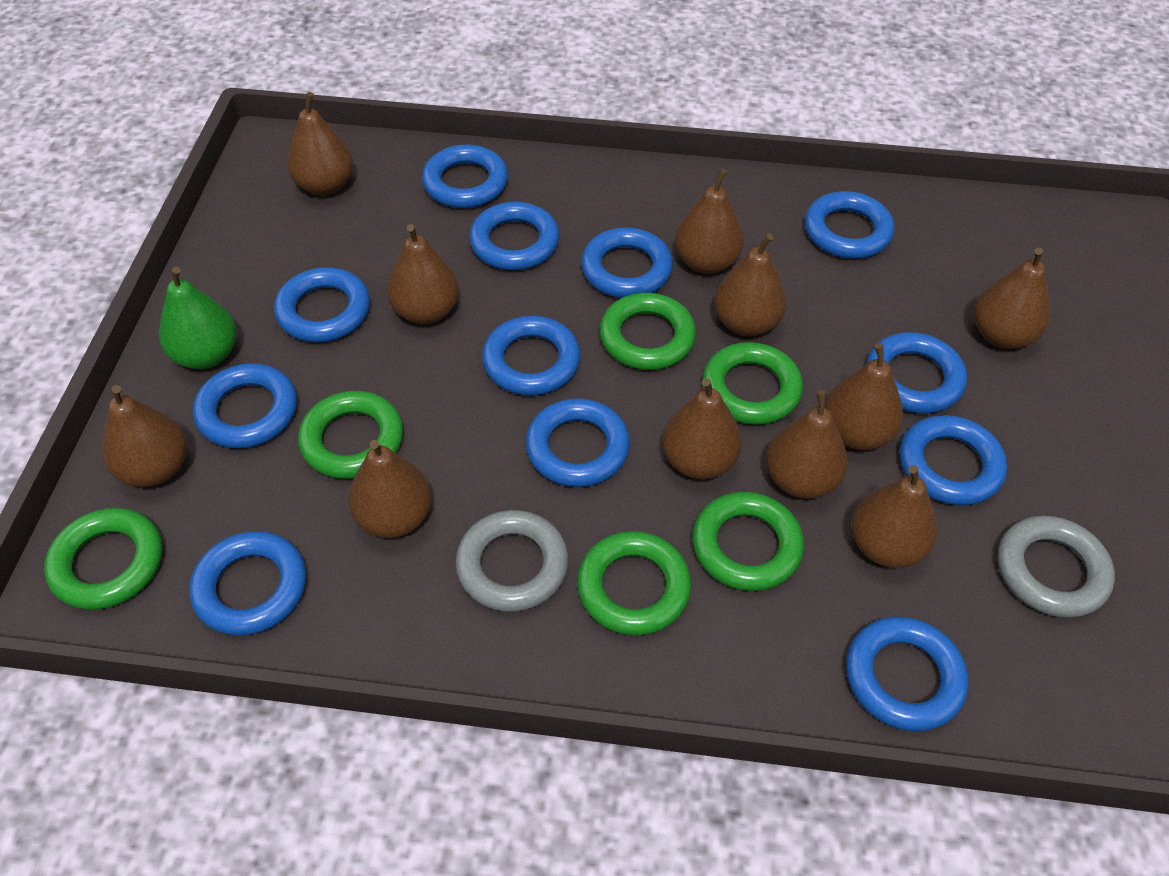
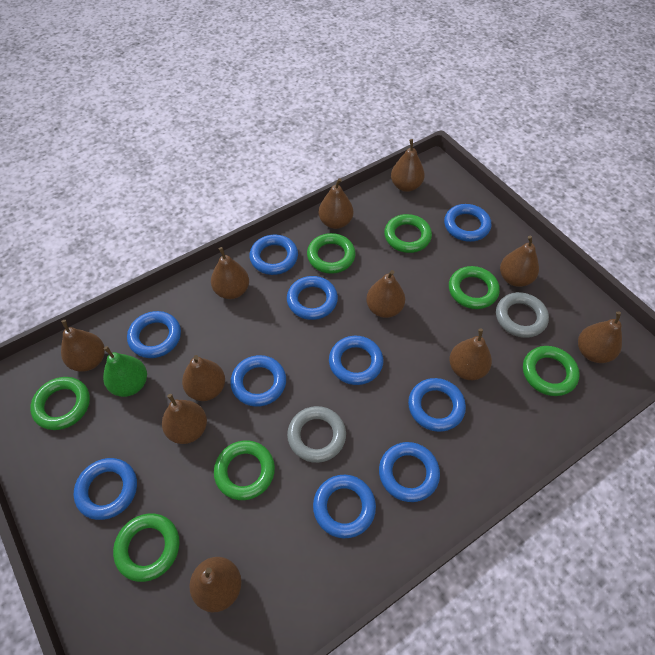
blue ring: [189,531,306,636] [193,363,297,449] [274,267,370,343] [422,144,508,208] [469,202,559,270] [482,316,581,396] [525,398,630,487] [581,227,673,298] [805,191,894,259] [846,616,968,731] [867,332,967,414] [900,415,1007,505] = 12 -> [74,458,137,520] [127,311,181,358] [230,355,286,407] [249,234,298,275] [287,276,338,320] [313,475,376,538] [329,336,383,385] [379,442,440,502] [408,378,466,432] [444,204,491,242] = 10
green ring: [44,508,162,610] [298,391,403,479] [577,531,691,636] [599,293,696,370] [692,492,804,591] [702,342,803,425] = 6 -> [30,377,90,430] [113,514,180,582] [214,440,275,500] [307,233,356,274] [384,214,432,253] [449,266,500,309] [523,346,580,396] = 7

